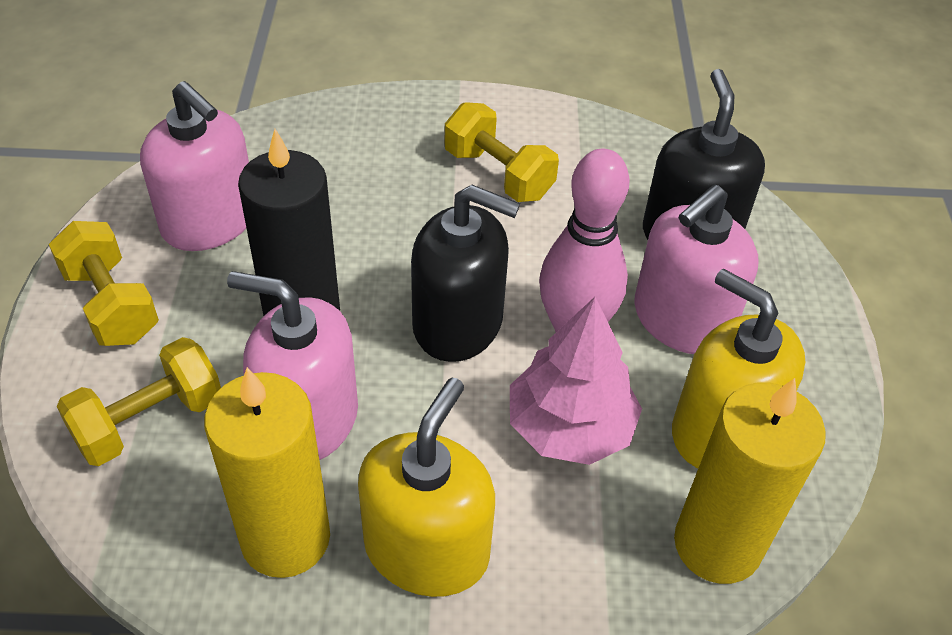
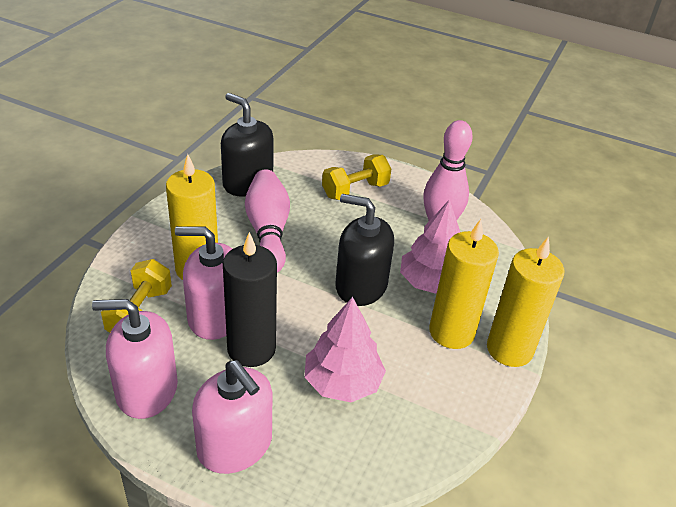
pink bowling pin: [539,149,630,332] = 1 -> [245,169,290,273] [423,120,473,221] = 2
pink tree: [510,297,642,465] = 1 -> [304,297,386,402] [400,199,460,294] = 2
yellow candle: [204,367,330,578] [674,378,826,584] = 2 -> [166,154,218,280] [429,219,499,349] [487,236,564,367] = 3
yellow dumbbell: [49,221,159,346] [57,337,221,466] [445,102,559,202] = 3 -> [101,259,172,333] [322,154,391,200] = 2
yellow soap dispenser: [358,378,495,597] [672,269,805,468] = 2 -> none = 0

